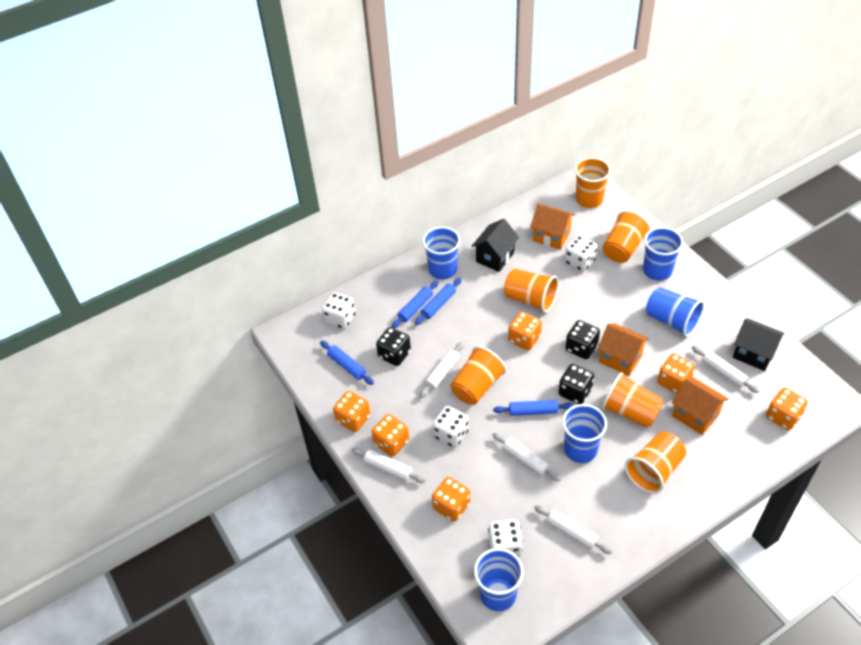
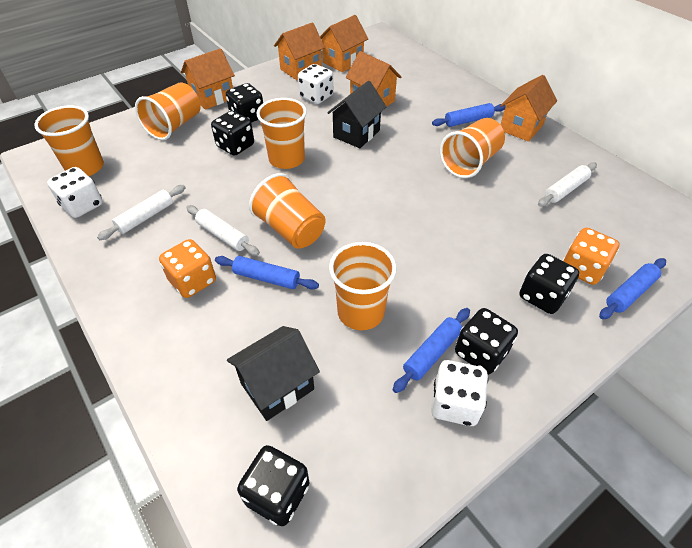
black dice: [376,327,411,366] [559,364,594,404] [565,320,600,359] = 3 -> [211,111,254,156] [226,83,263,123] [237,445,310,526] [455,308,518,375] [519,254,579,314] = 5
blue cup: [422,227,460,279] [474,548,524,611] [562,404,607,463] [643,227,683,281] [646,287,704,337] = 5 -> none = 0
orange dice: [333,391,370,432] [372,414,409,457] [432,477,470,522] [508,312,542,350] [657,354,695,394] [766,388,808,430] = 6 -> [159,239,216,298] [563,228,620,285] = 2
orange house: [530,203,575,250] [597,323,649,376] [672,378,728,435] = 3 -> [181,48,235,110] [274,23,325,80] [320,15,368,72] [346,51,401,107] [500,75,557,142] = 5
white dice: [322,292,356,329] [433,406,469,448] [488,519,523,558] [565,235,597,272] = 4 -> [47,167,103,218] [298,64,333,104] [431,360,488,426] = 3
white rolling pin: [352,447,426,483] [420,342,464,398] [493,433,561,481] [534,505,612,554] [692,346,760,393] = 5 -> [97,185,186,240] [186,205,260,256] [538,162,597,207] = 3

